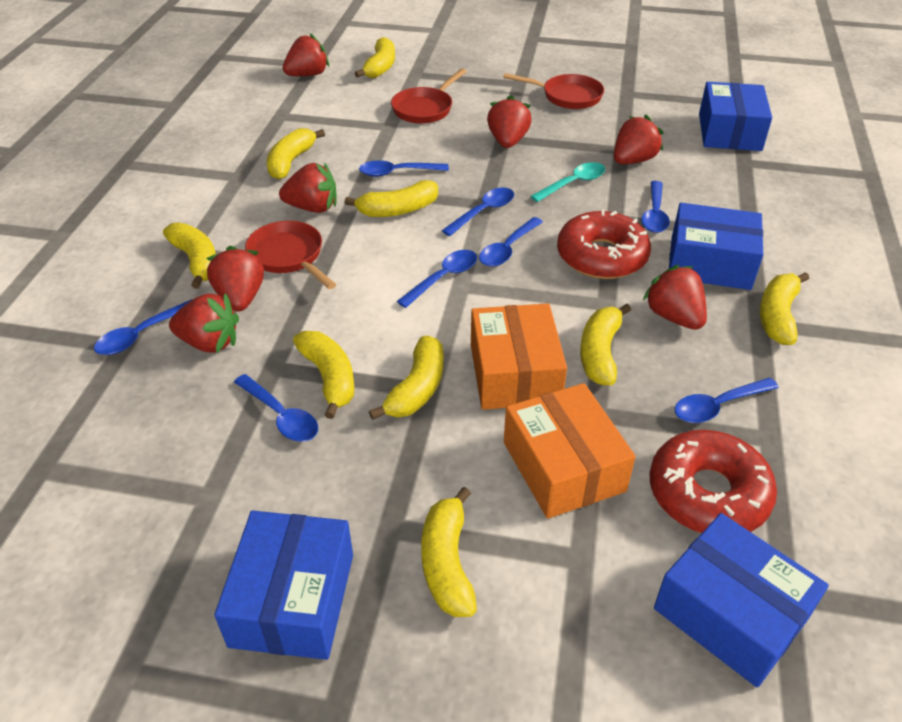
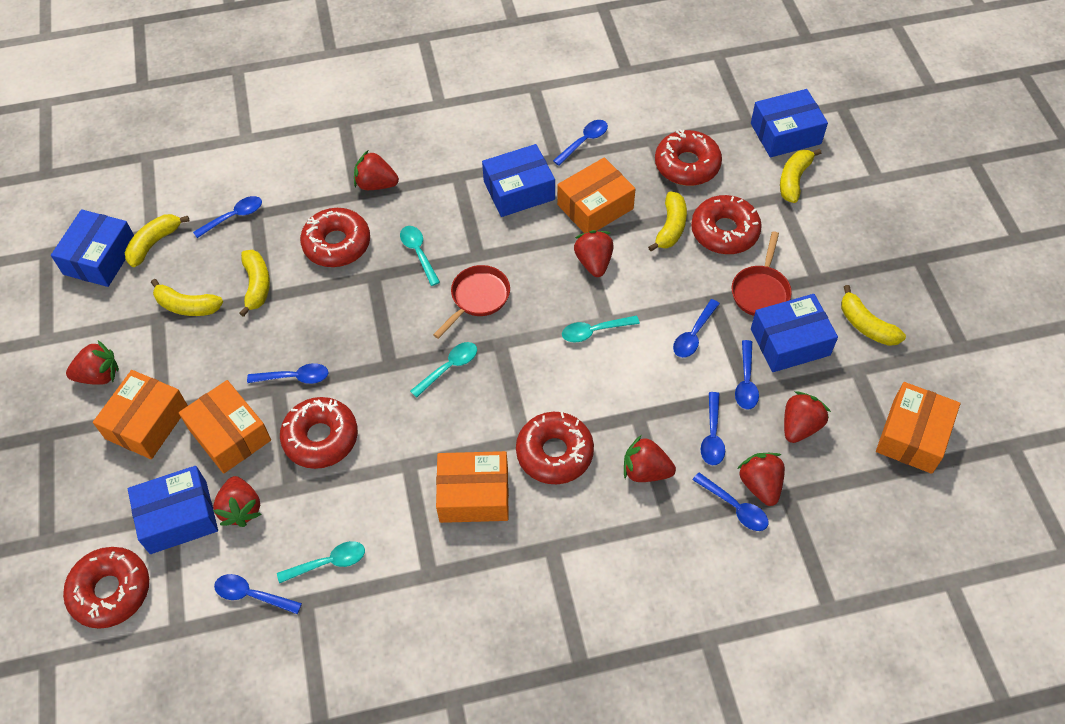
blue box: [214,511,353,660] [654,513,829,687] [669,203,763,290] [699,82,772,151] = 4 -> [51,209,134,287] [128,466,218,554] [482,144,555,217] [751,89,828,157] [751,294,838,372] = 5
orange box: [471,303,567,410] [504,383,636,518] = 2 -> [93,370,188,459] [179,380,271,474] [436,451,509,523] [557,157,636,233] [876,382,960,474] = 5
red donut: [557,210,651,279] [649,430,777,533] = 2 -> [63,547,149,629] [280,397,358,469] [300,208,370,267] [516,412,594,484] [655,129,722,186] [691,195,762,254] = 6
red pan: [245,221,337,289] [391,68,467,124] [503,73,604,109] = 3 -> [433,265,510,339] [732,231,792,316] = 2
turquoise spoon: [530,162,606,202] = 1 -> [277,541,365,583] [400,226,440,286] [410,342,477,398] [562,316,640,342] = 4
yellow banana: [163,223,216,289] [267,128,325,180] [293,331,355,419] [344,180,438,217] [355,37,395,78] [369,336,444,420] [421,487,477,617] [580,304,631,386] [760,272,809,345] = 9 -> [124,214,189,267] [151,279,223,316] [239,250,270,317] [648,191,687,251] [780,149,821,203] [841,285,906,346] = 6

